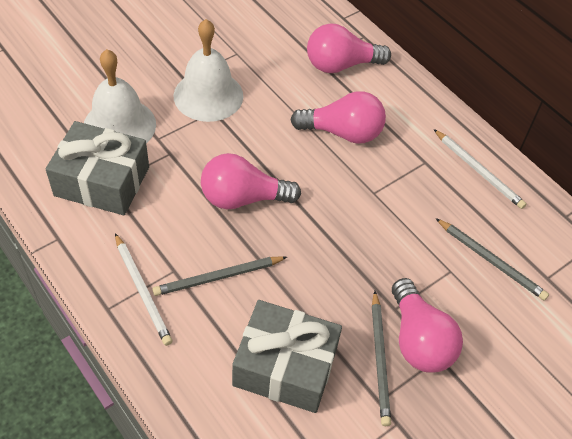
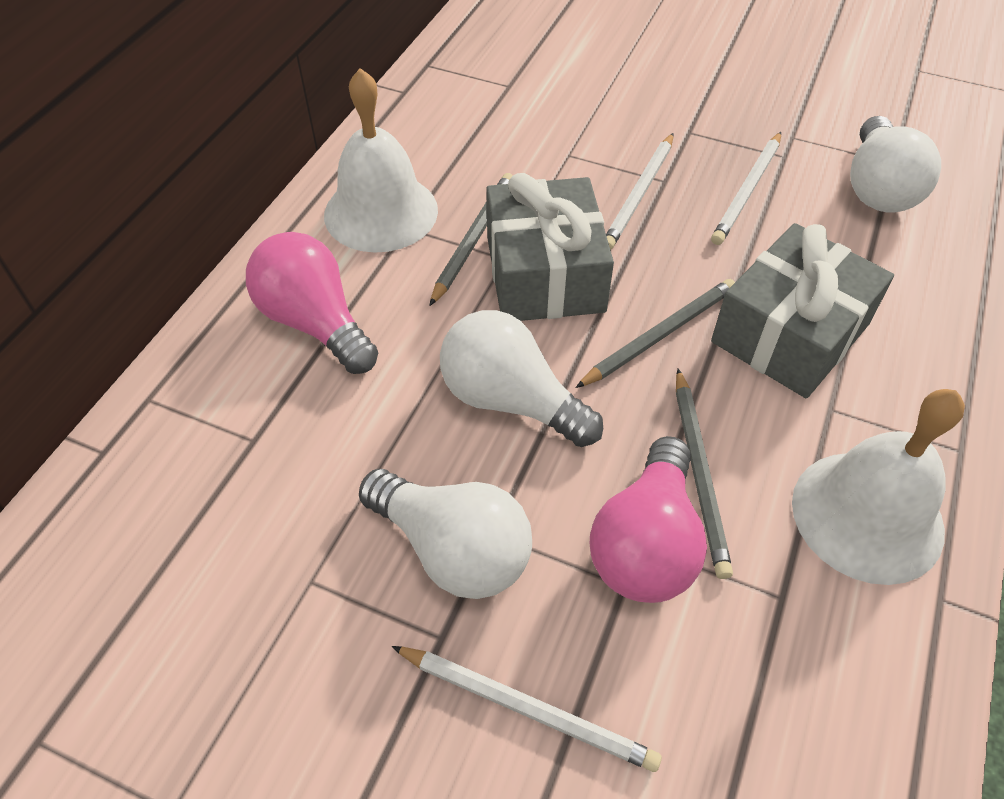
pink light bulb: [201,153,301,209] [290,91,386,144] [307,23,391,73] [392,278,463,372] = 4 -> [246,232,378,374] [590,436,707,603] = 2
white light bulb: none = 0 -> [359,469,532,599] [440,310,603,447] [850,116,941,212] = 3
white pencil: [115,233,173,346] [433,129,527,209] = 2 -> [391,646,662,772] [606,133,673,250] [711,132,781,245] = 3

